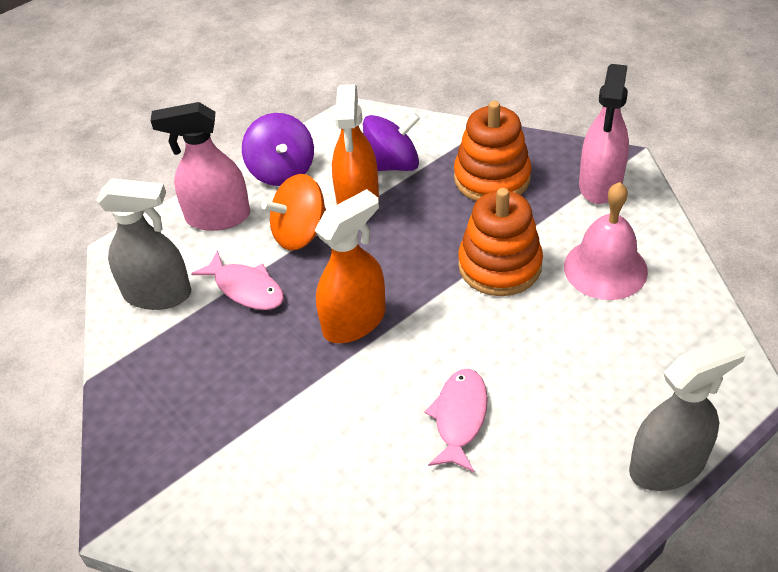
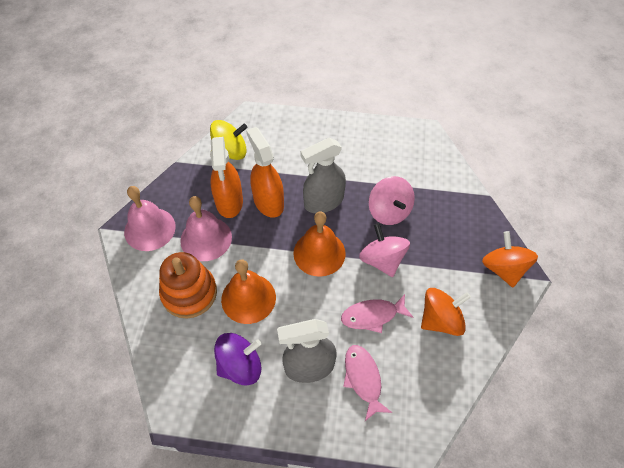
orange bell: none = 0 -> [221,259,276,324] [293,211,346,277] = 2
orange spinning top: [261,174,326,251] = 1 -> [421,288,471,336] [482,231,538,287] = 2
orange stacking toy: [454,101,531,201] [458,188,543,296] = 2 -> [159,252,217,318] = 1
pink bell: [564,182,648,300] = 1 -> [124,186,176,251] [180,196,232,261] = 2
pink spinning top: none = 0 -> [359,223,410,277] [369,176,415,225] = 2
pink spray bottle: [151,102,250,231] [579,64,629,204] = 2 -> none = 0
purple spinning top: [242,113,314,186] [363,113,420,171] = 2 -> [214,333,262,386] = 1
yellow spinning top: none = 0 -> [210,120,247,160] = 1

